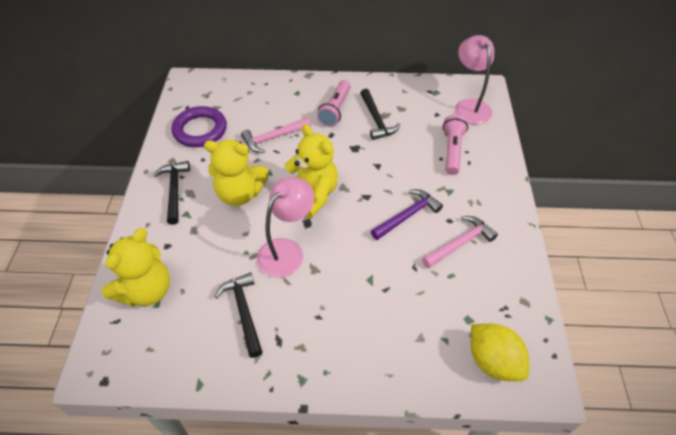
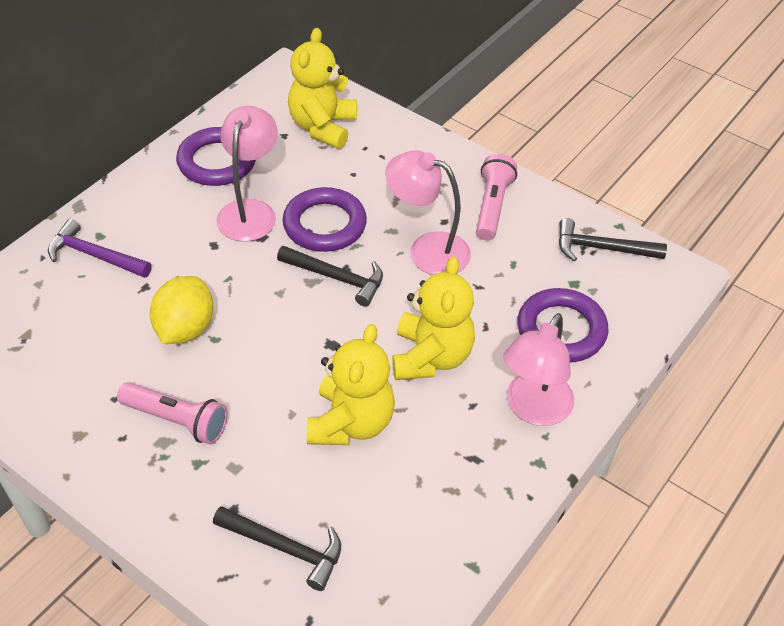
pink hammer: [241,117,311,153] [422,216,498,268] = 2 -> none = 0
pink lamp: [257,177,314,277] [455,35,494,124] = 2 -> [216,106,278,242] [385,151,471,275] [503,313,574,426] = 3
purple ring: [172,106,227,147] = 1 -> [176,127,256,186] [283,187,367,252] [517,288,608,362] = 3

